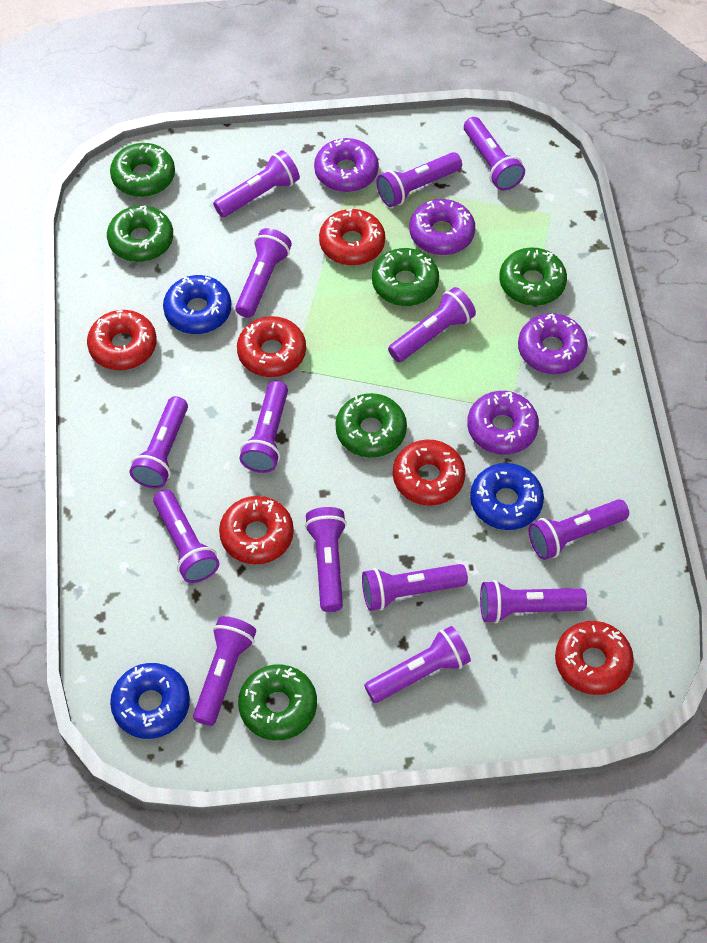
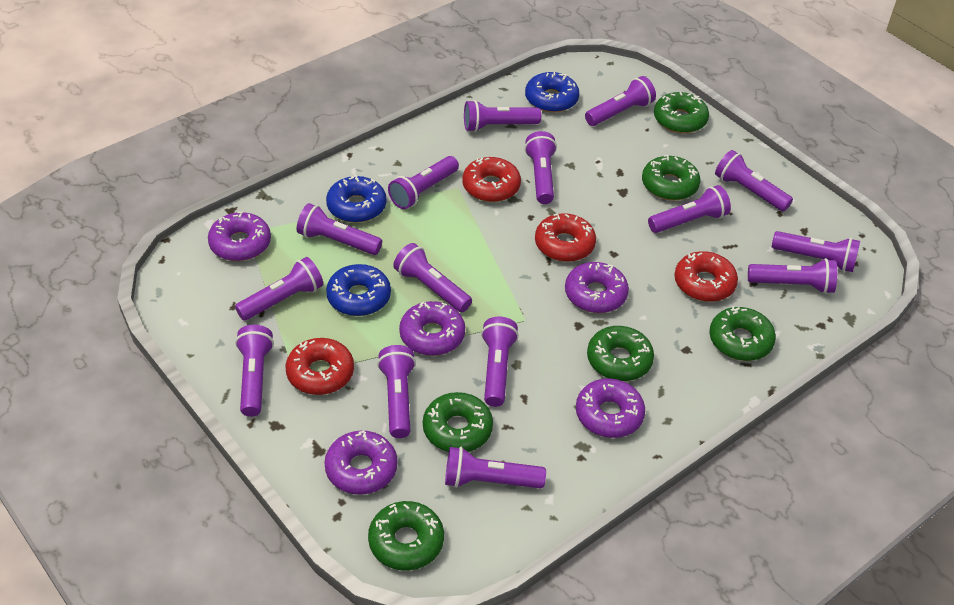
purple donut: [314,138,379,192] [409,199,475,255] [467,391,539,455] [518,313,588,374] = 4 -> [208,212,271,261] [324,431,397,495] [399,301,465,356] [565,262,629,313] [576,378,645,438] = 5
purple flashlight: [129,396,188,489] [153,489,219,583] [193,616,256,726] [213,150,300,217] [235,228,292,318] [239,381,288,473] [305,507,347,612] [362,564,468,611] [364,626,471,703] [376,152,462,207] [388,287,476,362] [464,117,525,191] [480,580,587,623] [529,499,629,560] = 14 -> [235,257,323,321] [235,325,274,417] [297,203,382,255] [377,345,416,438] [388,156,459,209] [393,243,472,312] [445,447,546,488] [464,100,541,132] [481,317,519,407] [525,131,557,204] [585,76,656,126] [648,185,731,233] [715,150,793,211] [748,258,837,294] [772,231,860,272] = 15
red donut: [87,310,157,370] [219,496,294,564] [237,316,306,377] [319,209,385,266] [393,439,465,506] [555,621,634,695] = 6 -> [286,338,354,395] [462,157,521,202] [535,213,596,262] [674,251,738,302] = 4

